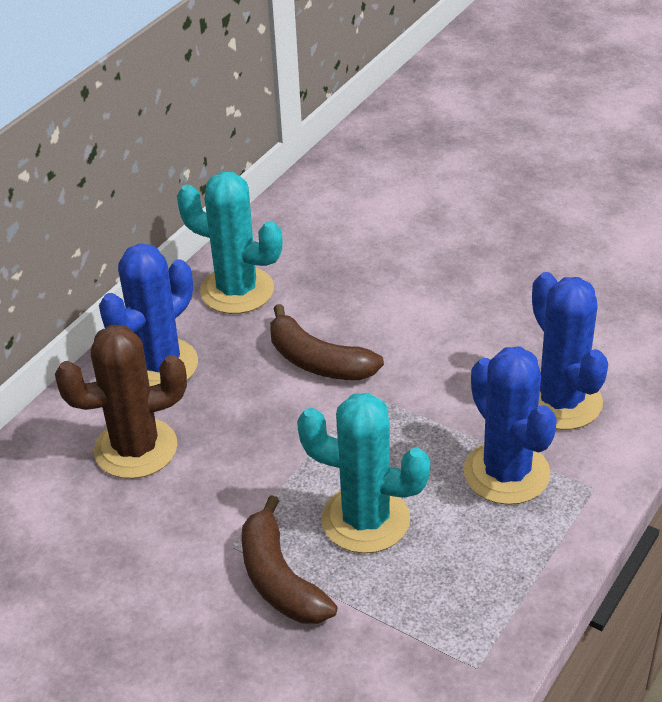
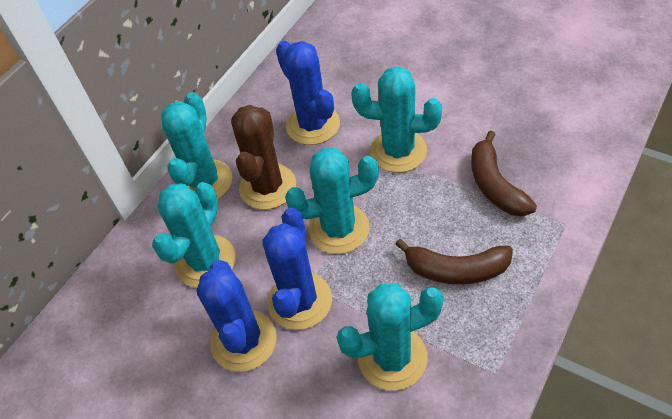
turquoise cactus: [177,172,282,314] [297,393,430,553] = 2 -> [152,182,236,287] [161,92,232,199] [285,148,379,254] [337,284,444,390] [351,66,442,173] = 5

